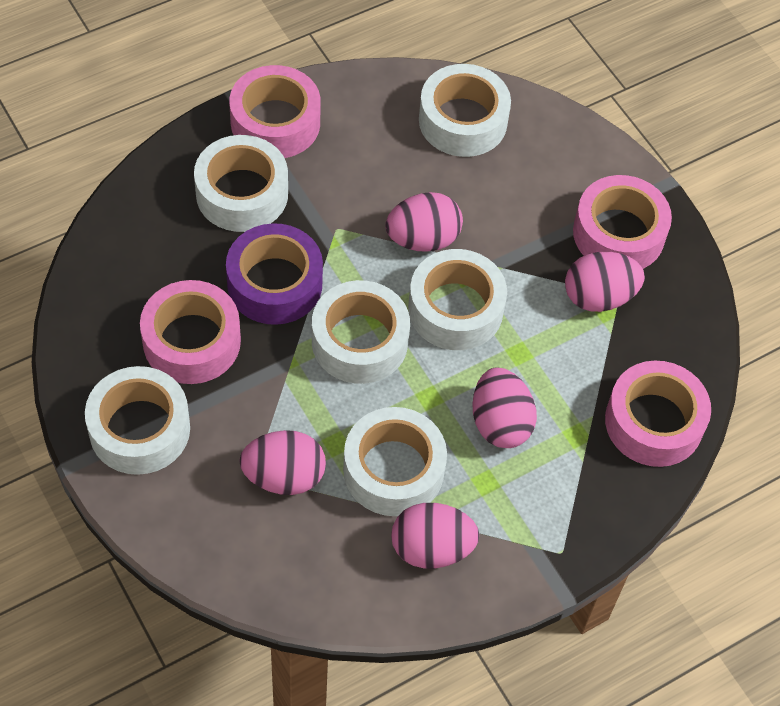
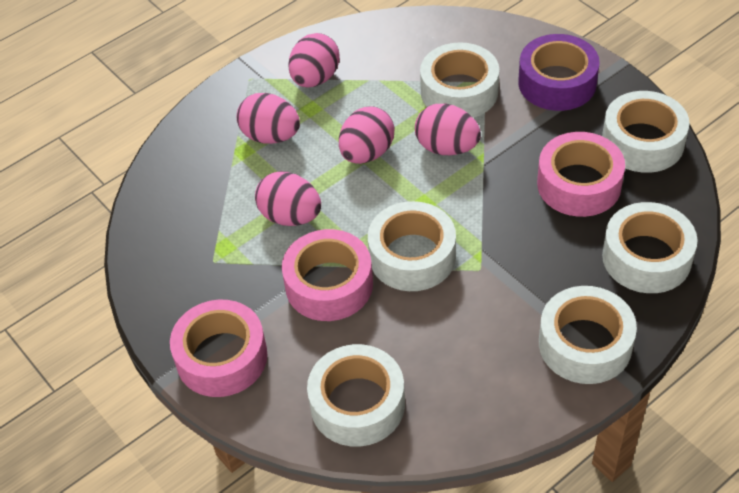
pink tape: [140,280,241,384] [229,65,321,158] [573,175,672,269] [605,361,711,467] = 4 -> [170,300,267,397] [282,229,373,321] [537,132,625,217] = 3

